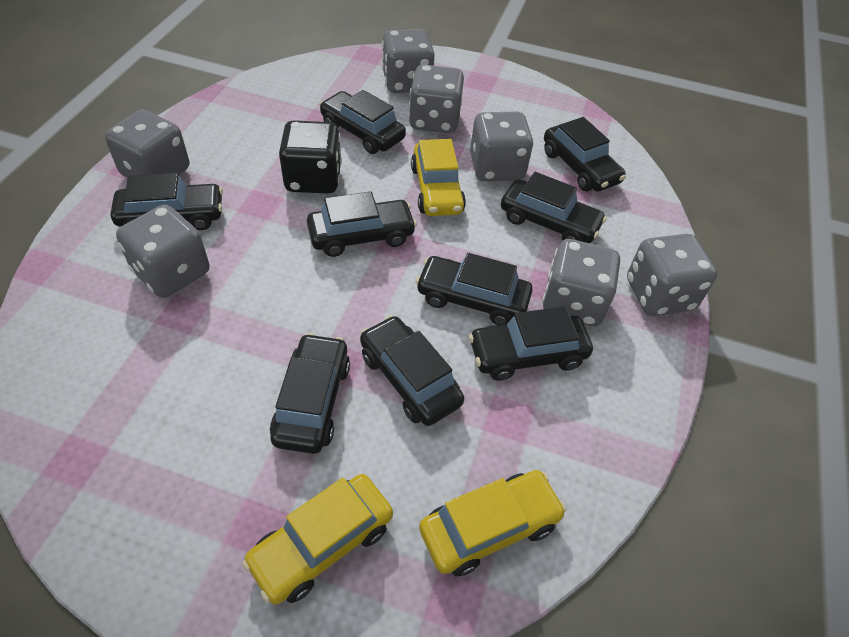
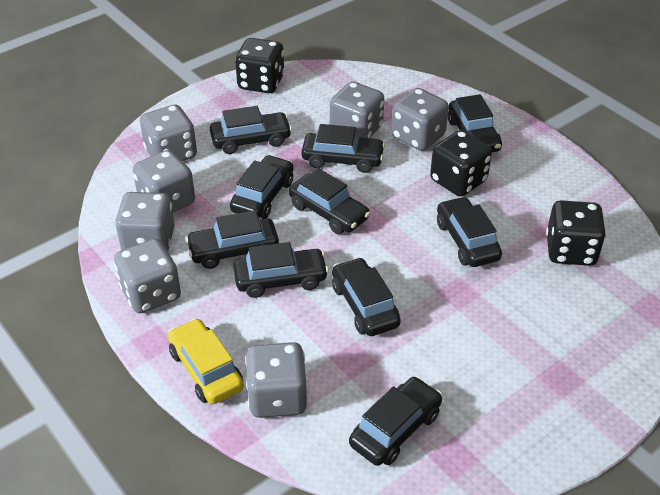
black car: [111,173,223,230] [270,333,350,454] [307,192,417,257] [319,90,406,154] [360,315,464,426] [416,253,533,326] [469,306,593,381] [501,172,607,243] [544,117,626,192] = 9 -> [185,210,279,269] [210,106,292,154] [230,155,294,219] [233,242,329,298] [289,168,370,234] [301,124,385,173] [332,257,401,336] [349,376,443,466] [437,196,502,267] [448,94,502,152] = 10
black dice: [279,120,342,194] = 1 -> [235,38,285,93] [430,130,492,197] [546,200,606,266] = 3
yellow car: [242,474,393,604] [411,139,466,216] [419,470,567,576] = 3 -> [168,318,244,404] = 1

